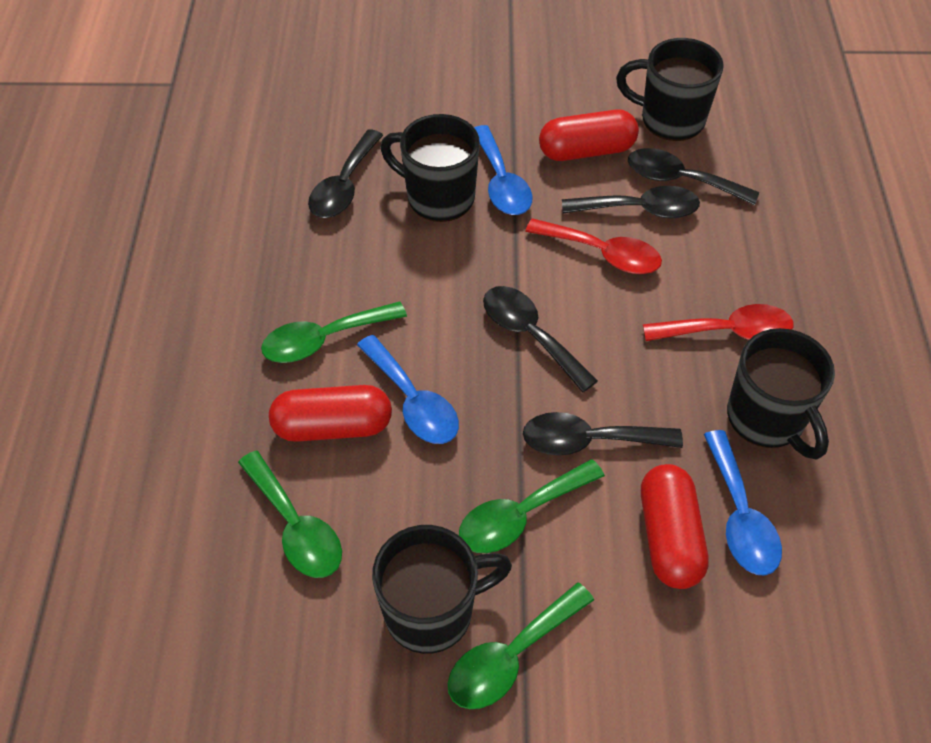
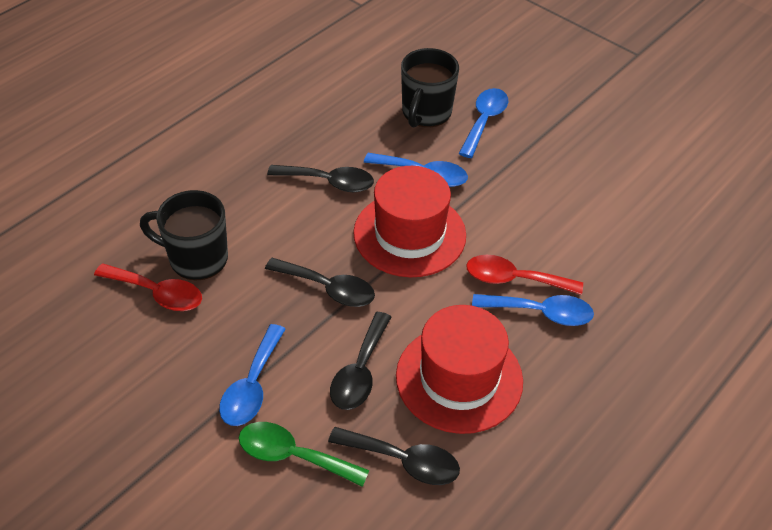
black mug: [372,525,512,654] [380,114,480,222] [616,38,724,141] [727,328,835,460] = 4 -> [140,190,228,280] [401,48,459,127] = 2
black spoon: [308,129,383,218] [483,286,598,393] [523,412,683,456] [562,186,700,218] [628,148,759,205] = 5 -> [265,258,375,307] [267,165,374,192] [328,427,460,485] [330,312,391,410] = 4
blue spoon: [357,335,459,444] [474,125,533,215] [704,430,782,576] = 3 -> [219,324,286,426] [364,153,468,187] [459,88,508,158] [472,294,594,326] = 4
green spoon: [238,451,342,578] [261,301,407,363] [448,582,594,709] [459,459,605,553] = 4 -> [239,422,369,487] = 1
red capsule: [269,385,392,442] [539,109,639,161] [641,464,709,589] = 3 -> none = 0
red hat: none = 0 -> [353,166,466,277] [396,305,523,434] = 2

